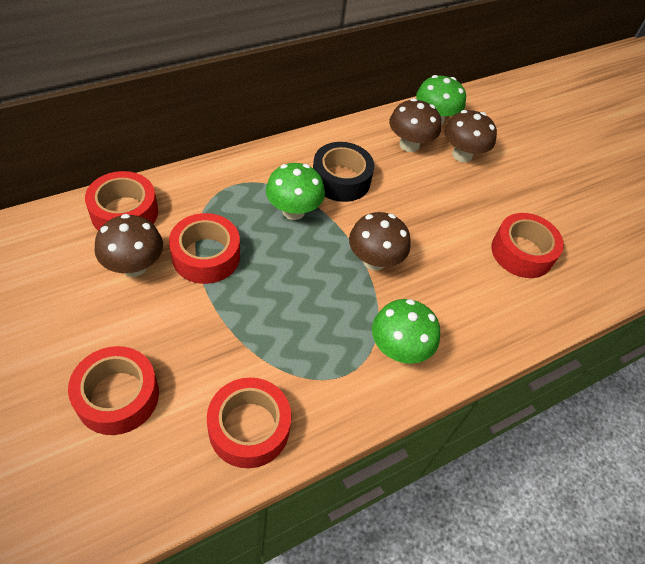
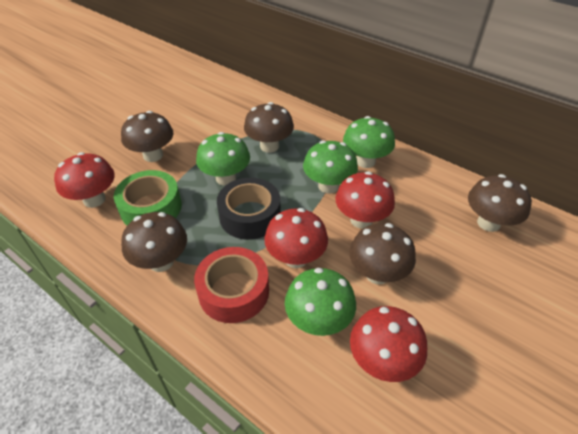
brown mushroom: [95,214,163,277] [349,212,411,271] [389,98,441,152] [444,110,497,162] = 4 -> [121,111,173,162] [121,212,187,272] [244,102,294,153] [349,223,416,284] [468,174,532,232] = 5
green mushroom: [266,163,325,220] [372,299,440,364] [416,75,466,125] = 3 -> [196,132,250,186] [285,268,356,336] [303,140,358,194] [343,116,395,168] = 4
green tape: none = 0 -> [114,170,182,225] = 1
red mushroom: none = 0 -> [54,152,115,208] [264,208,328,268] [335,171,395,229] [350,306,427,382] = 4
red tape: [68,346,159,435] [85,171,158,231] [169,213,240,284] [207,377,291,468] [491,213,564,278] = 5 -> [194,247,269,323] = 1

